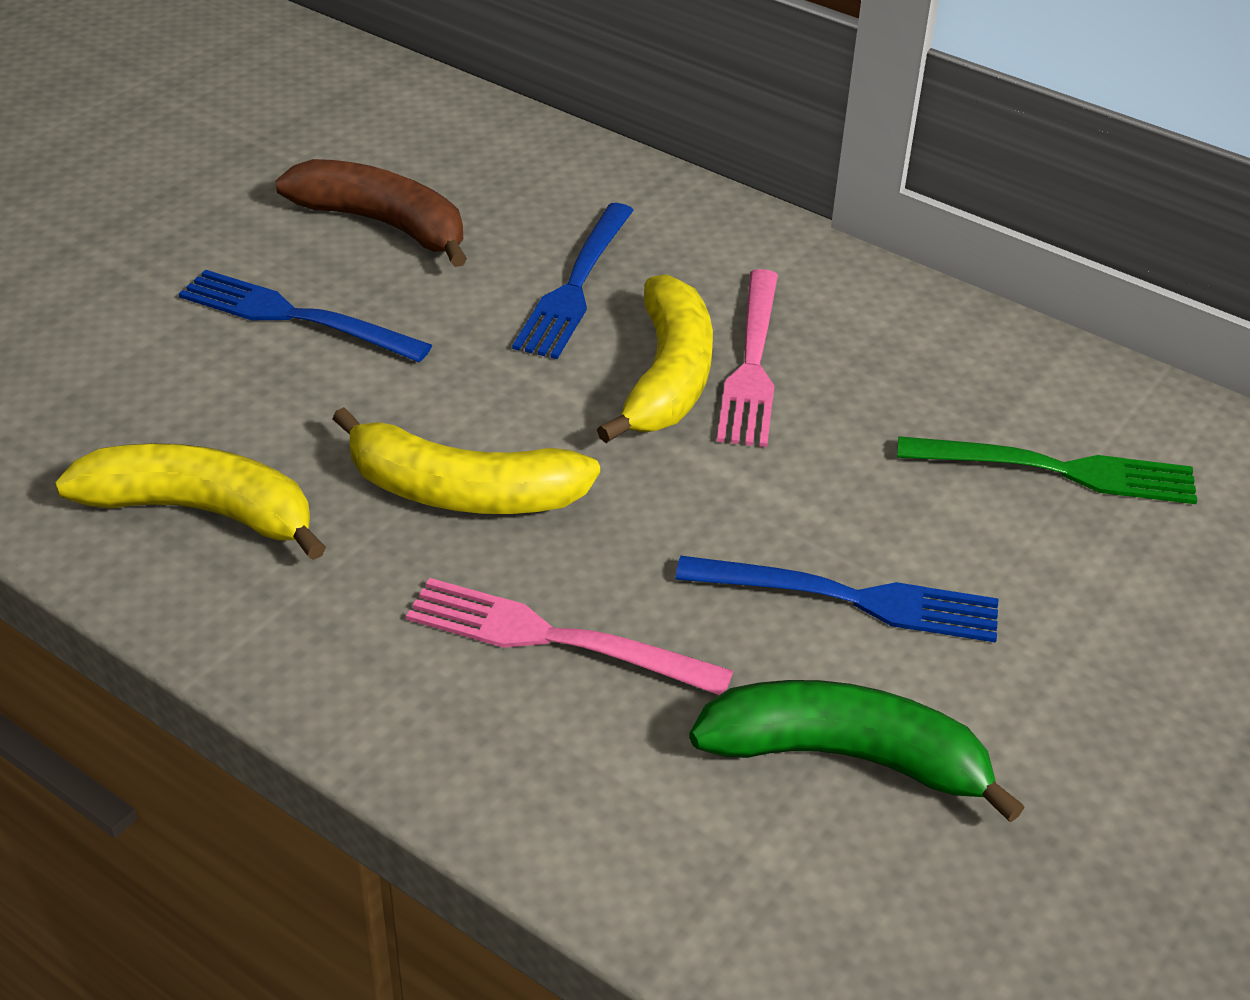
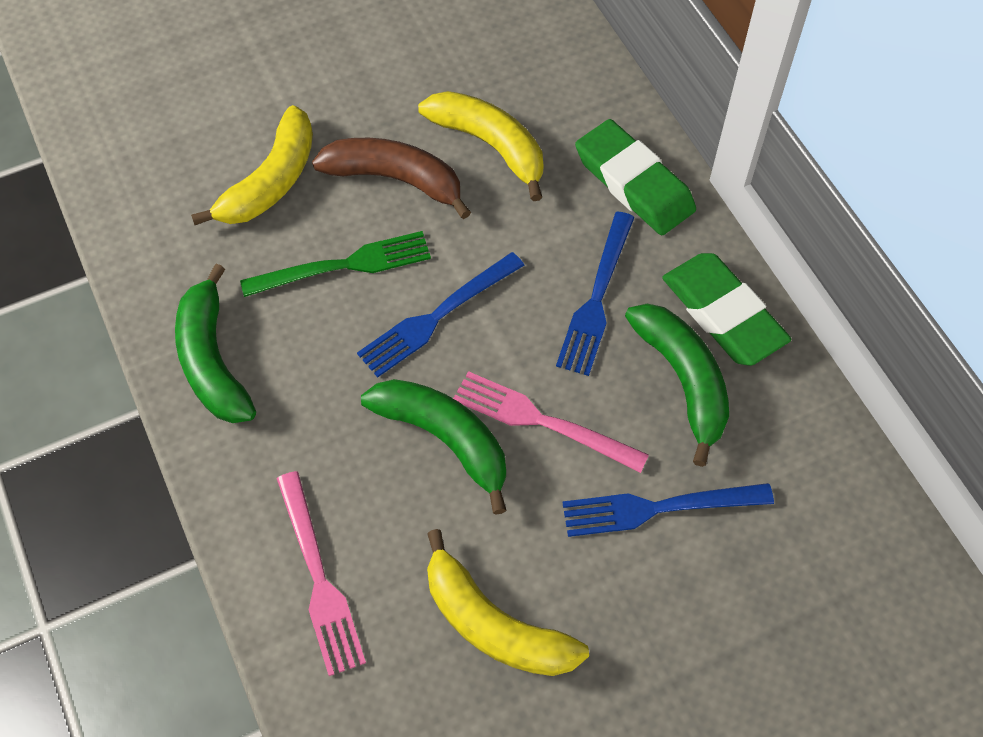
green banana: [689,680,1025,823] = 1 -> [175,264,256,423] [361,379,506,515] [625,304,729,467] = 3
green eraser: none = 0 -> [575,119,696,236] [662,253,791,366] = 2

